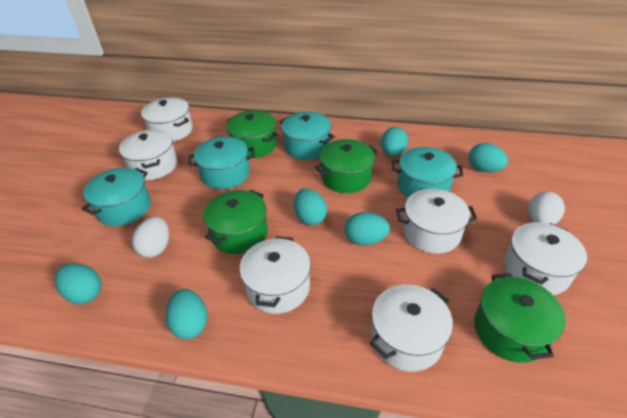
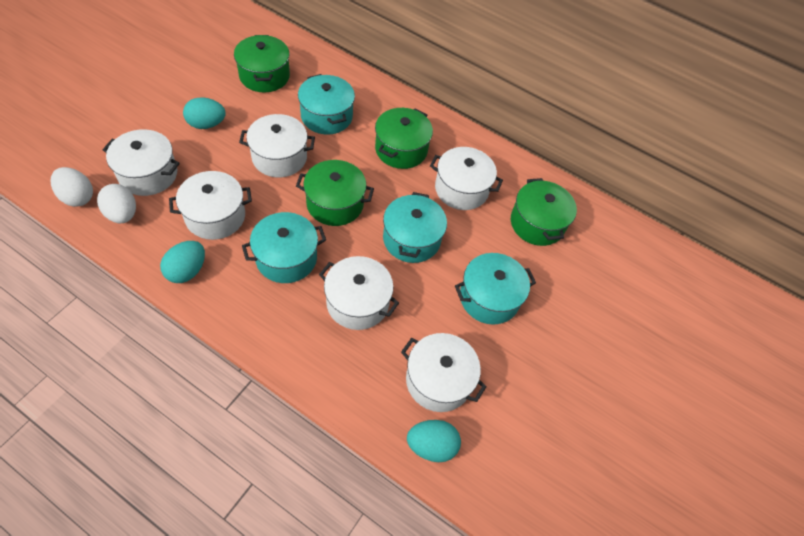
turquoise egg: [55,263,102,304] [166,289,207,339] [294,189,327,225] [345,212,390,246] [381,127,408,156] [469,143,508,172] = 6 -> [160,241,205,283] [183,97,226,129] [407,420,461,462] = 3

